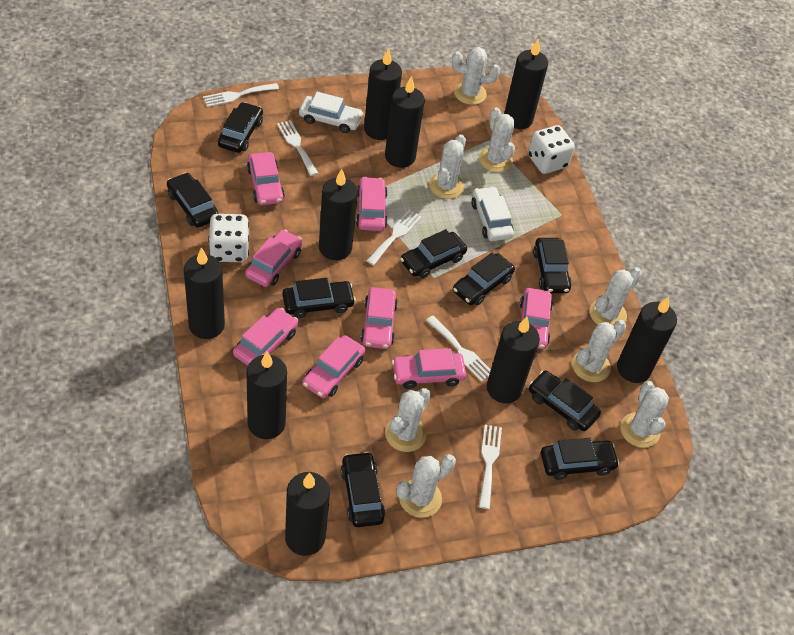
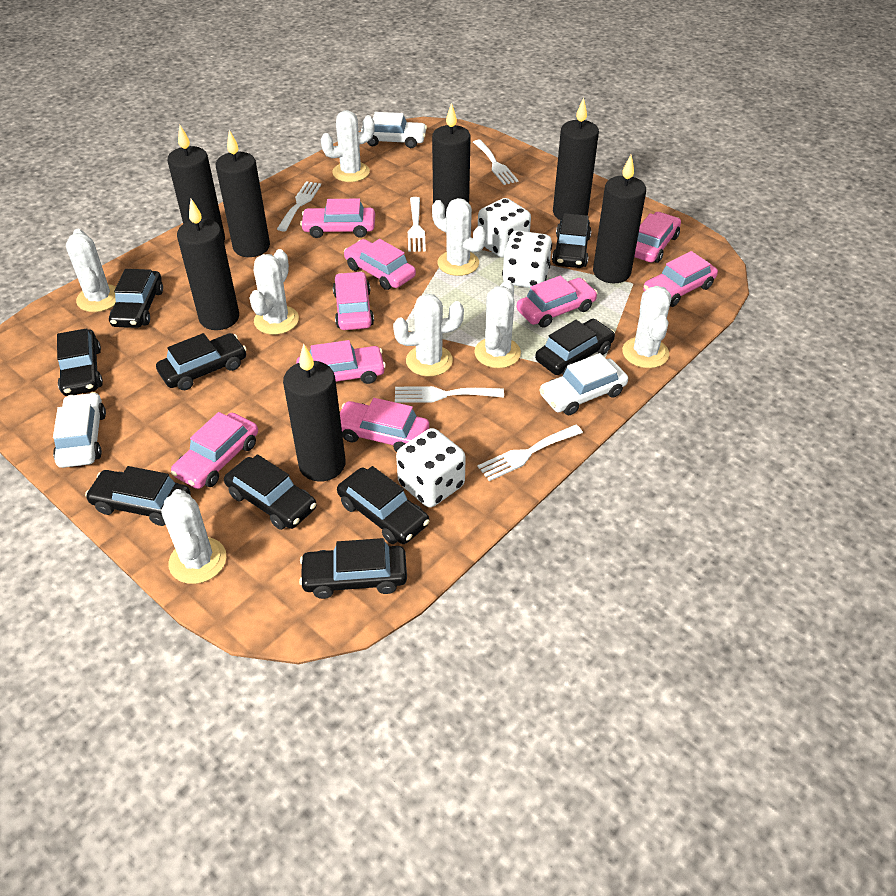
black candle: [184,247,225,339] [246,352,287,439] [285,472,330,556] [319,169,358,260] [364,48,402,140] [385,76,425,168] [487,317,540,403] [504,39,548,129] [617,297,677,383] = 9 -> [167,125,225,241] [177,199,239,330] [216,130,270,257] [283,344,346,482] [432,103,471,217] [553,98,599,220] [593,155,646,283] = 7
pink car: [233,308,298,366] [245,229,302,287] [247,152,285,205] [302,335,365,398] [356,177,388,231] [361,287,398,349] [392,348,466,389] [520,288,553,349] = 8 -> [171,412,258,489] [296,340,386,384] [300,199,375,238] [333,271,374,330] [340,398,429,452] [344,239,416,290] [517,276,598,328] [634,212,681,263] [643,251,718,307] = 9
white car: [299,92,364,133] [471,186,514,241] = 2 -> [53,392,106,468] [361,112,427,148] [539,353,628,415] = 3
white dice: [208,214,249,262] [528,125,575,174] = 2 -> [396,428,466,507] [478,198,531,257] [502,230,552,288] = 3

